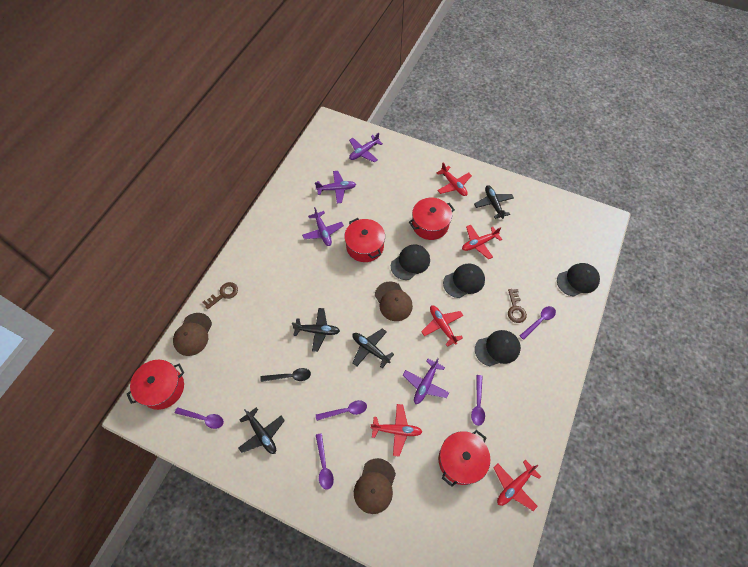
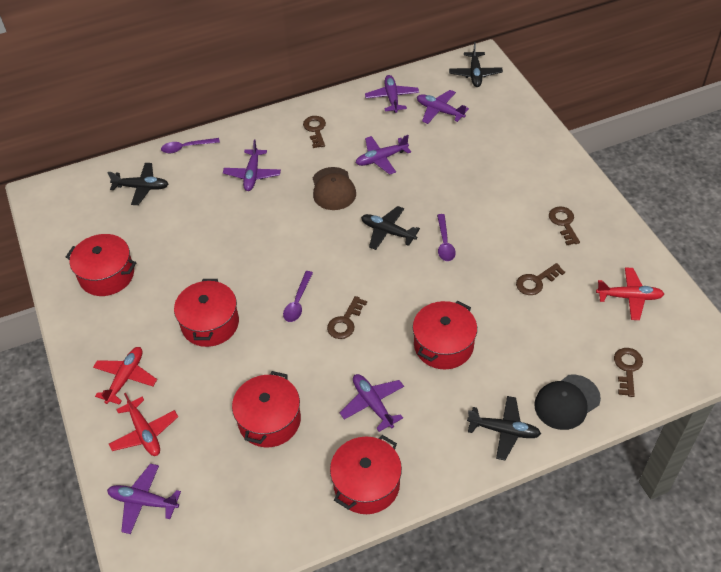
black cap: [391,245,430,280] [443,263,485,298] [475,330,521,366] [557,263,600,297] = 4 -> [534,375,601,430] = 1
black spoon: [260,368,311,382] = 1 -> none = 0
brown cap: [173,313,212,356] [354,458,396,514] [375,282,413,321] = 3 -> [313,167,356,210] = 1
brown key: [203,282,238,309] [508,289,527,323] = 2 -> [303,116,326,148] [327,296,367,339] [516,263,565,295] [549,206,580,245] [614,348,643,397] = 5
purple plane: [302,207,344,246] [315,171,356,203] [349,133,383,163] [403,358,449,404] = 4 -> [107,464,181,534] [223,140,281,191] [340,374,404,432] [356,135,411,175] [365,75,419,113] [417,90,469,124] = 6
purple spoon: [175,407,224,429] [316,400,367,421] [316,433,334,490] [471,375,485,426] [520,306,556,340] = 5 -> [161,138,220,153] [283,271,313,322] [437,214,456,261] = 3
red plane: [371,404,422,457] [421,306,464,347] [437,163,472,196] [462,225,502,259] [493,460,541,511] = 5 -> [93,347,157,405] [109,393,178,456] [596,267,664,320] = 3
red pot: [127,360,184,410] [344,218,385,262] [409,198,455,240] [439,430,490,487] = 4 -> [66,234,136,296] [174,279,239,347] [232,371,301,448] [330,435,402,514] [413,300,477,369] = 5

